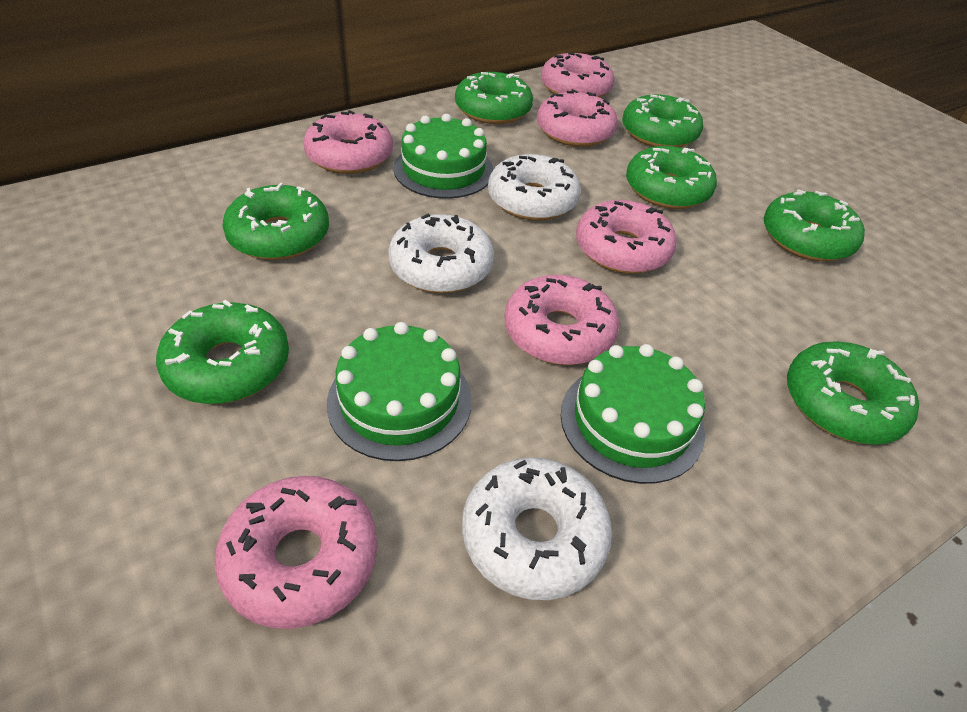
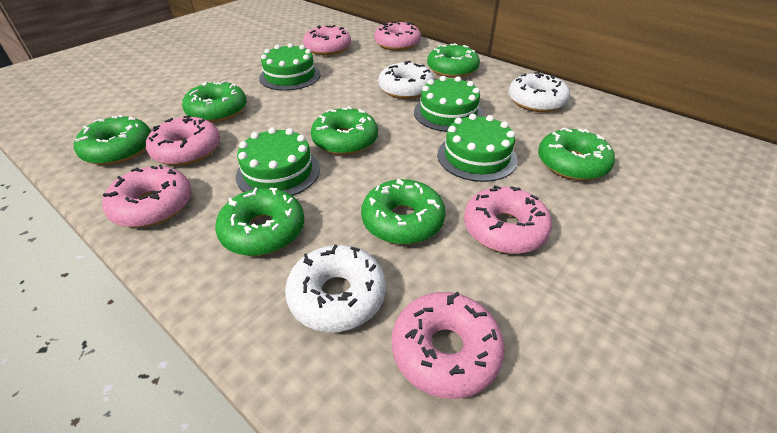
green cake: [327,322,472,461] [393,114,494,199] [561,344,705,484] = 3 -> [236,127,320,196] [259,43,321,91] [414,76,483,132] [437,114,518,182] = 4

